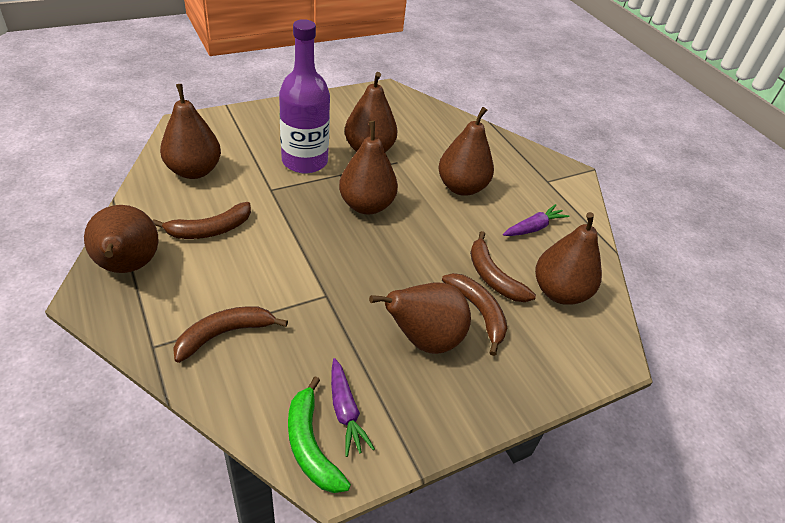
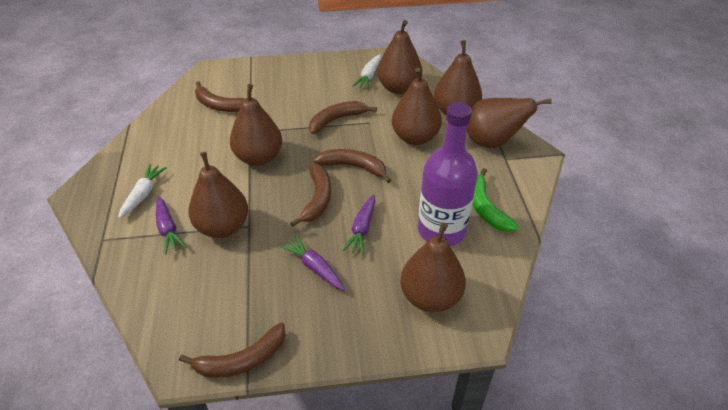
brown banana: [153,202,251,239] [173,306,288,363] [442,273,507,356] [470,231,536,302] = 4 -> [179,322,286,378] [195,81,245,112] [290,164,331,227] [309,101,377,134] [314,149,391,183] = 5
purple carrot: [331,358,375,457] [503,204,569,236] = 2 -> [156,196,187,254] [280,235,345,291] [342,195,375,255] = 3
white carrot: none = 0 -> [118,164,167,218] [353,54,381,89] = 2

